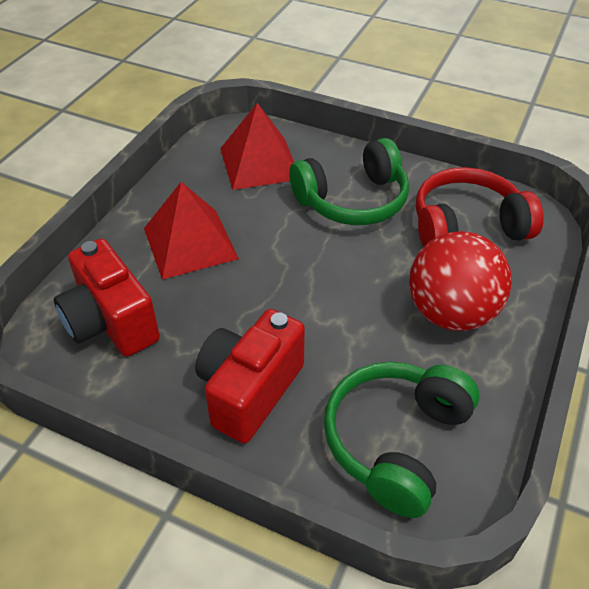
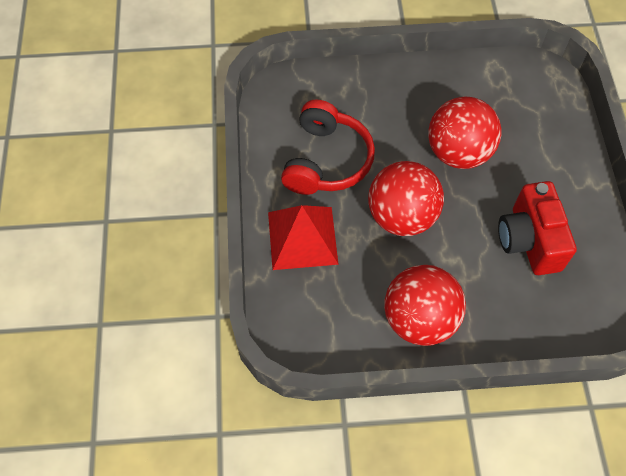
green headphones: [289,138,409,225] [324,362,480,518] = 2 -> none = 0
red ball: [409,231,512,331] = 1 -> [368,161,444,236] [384,265,466,346] [428,96,501,169] = 3
red camera: [54,239,160,357] [195,309,305,444] = 2 -> [498,181,577,275] = 1
red pyramid: [144,182,239,280] [220,103,294,190] = 2 -> [268,205,339,270] = 1

